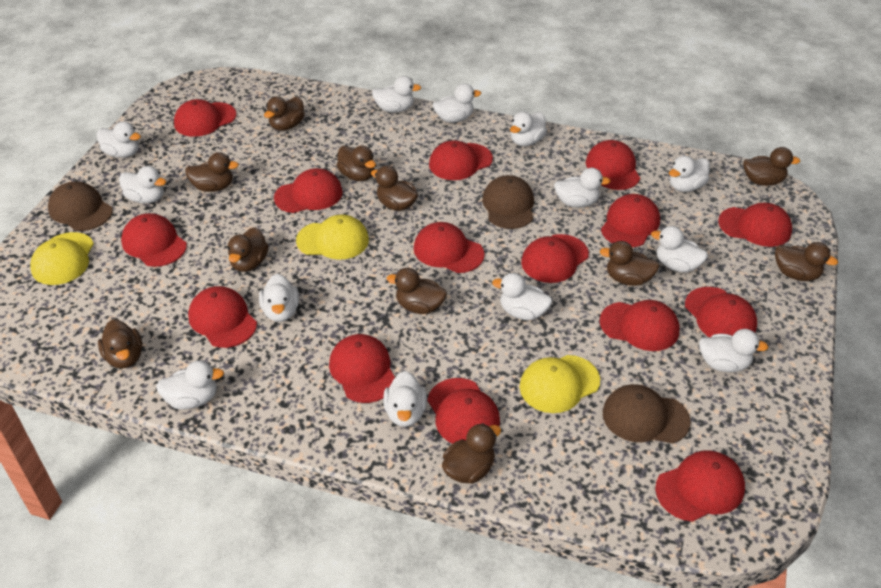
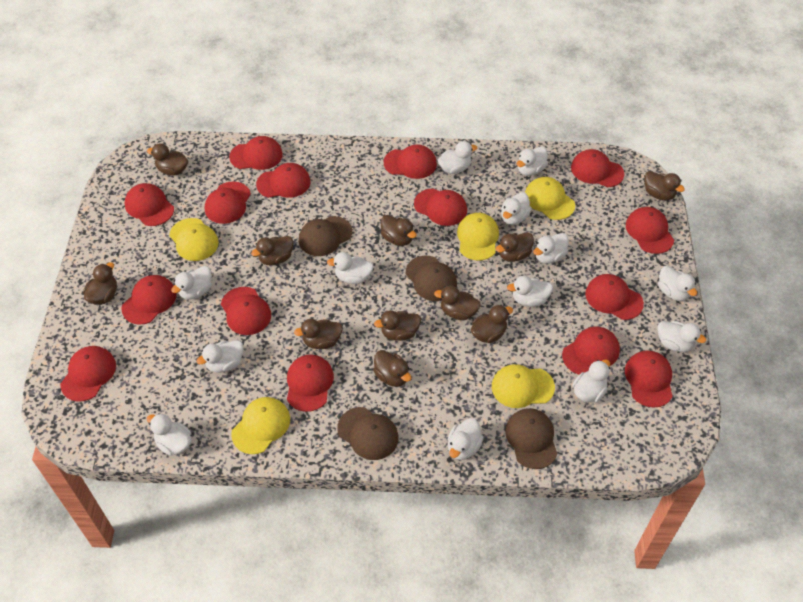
brown cap: [48,181,113,231] [482,175,534,229] [603,384,691,444] = 3 -> [299,216,352,256] [337,407,399,460] [406,256,457,301] [505,408,558,469] = 4
yellow cap: [30,232,94,285] [296,214,369,260] [520,355,600,413] = 3 -> [169,218,219,261] [231,397,290,454] [457,213,499,261] [492,364,555,408] [525,177,575,220] = 5

